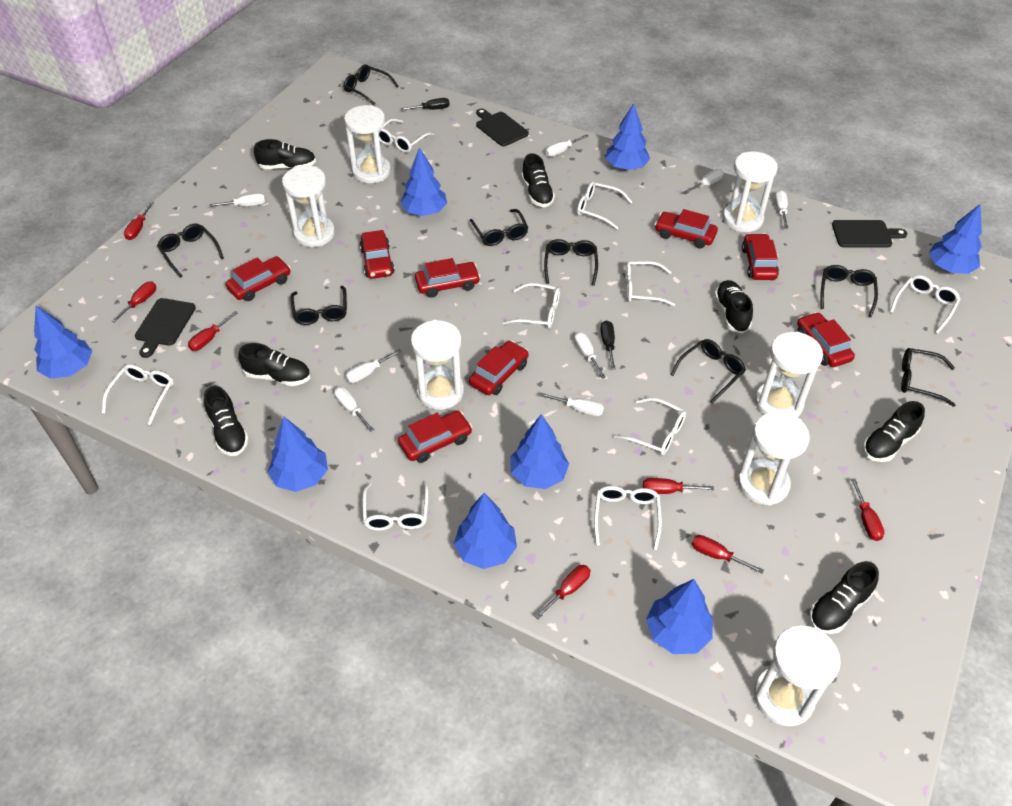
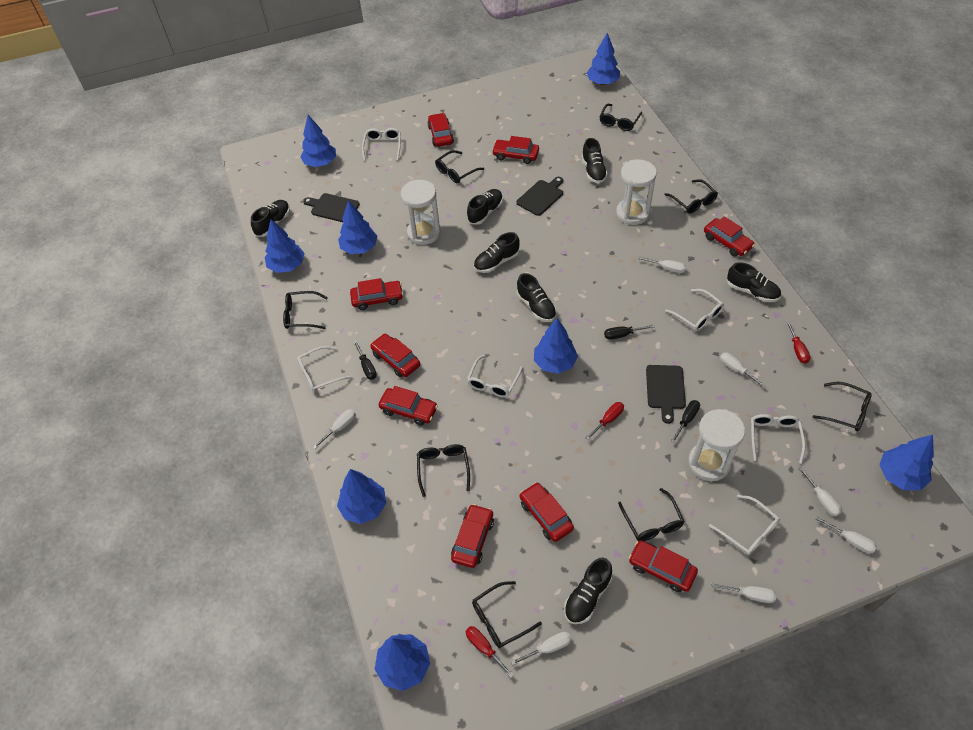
black screwdriver: [401,98,450,110] [601,320,616,369] = 2 -> [353,340,377,380] [604,325,655,340] [671,400,700,443] = 3
red car: [226,256,291,301] [360,230,395,279] [398,411,472,463] [415,258,480,298] [469,341,529,395] [655,209,718,248] [742,233,779,280] [797,312,855,367] = 8 -> [350,278,403,310] [370,334,420,377] [379,386,438,426] [427,113,454,147] [451,504,494,568] [492,136,539,164] [520,482,574,542] [629,540,698,592] [704,216,755,257] = 9
red screwdriver: [111,281,156,323] [124,202,154,240] [188,311,238,351] [534,565,590,619] [643,478,714,494] [691,535,764,574] [851,479,884,541] = 7 -> [465,626,514,678] [586,402,624,440] [786,321,810,364] = 3
white glasses: [102,364,174,425] [362,480,429,531] [379,118,434,153] [503,283,560,329] [577,181,632,229] [594,486,662,550] [614,397,686,455] [625,261,675,306] [890,275,961,334] = 9 -> [297,346,352,392] [362,128,401,161] [467,355,523,398] [665,289,724,331] [709,495,780,555] [751,414,805,464] = 6
white hourglass: [282,165,335,247] [344,105,391,183] [411,320,464,410] [723,151,778,232] [738,412,810,506] [754,626,841,726] [755,332,823,417] = 7 -> [401,180,441,245] [616,159,657,225] [688,409,745,481] = 3
white screwdriver: [209,193,265,207] [334,387,374,432] [345,349,402,383] [540,393,604,416] [545,134,588,157] [574,332,606,379] [683,169,724,194] [775,190,788,228] = 8 -> [313,409,356,449] [511,632,572,666] [638,256,686,273] [711,583,776,603] [720,352,766,388] [798,467,842,516] [816,516,877,553] = 7

